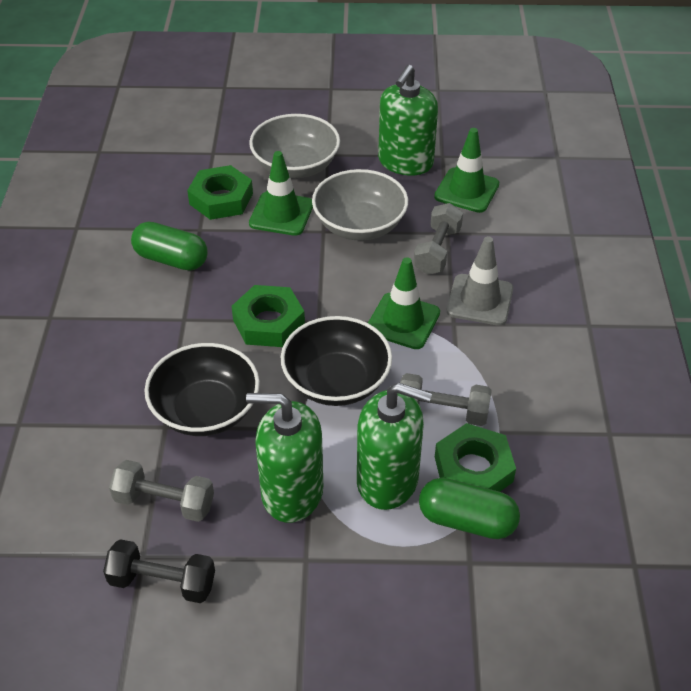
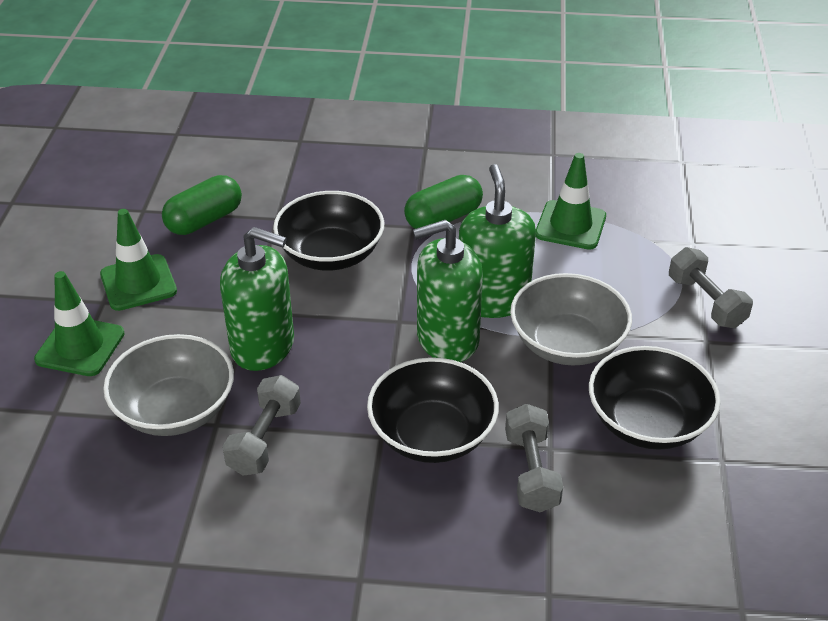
black bowl: [144,343,260,436] [281,316,392,406] = 2 -> [273,191,384,271] [367,357,499,463] [589,346,721,450] = 3
black dumbbell: [103,539,215,603] = 1 -> none = 0
green nut: [187,165,253,220] [232,285,305,347] [435,423,516,492] = 3 -> none = 0
grey traffic cone: [447,236,513,326] = 1 -> none = 0

